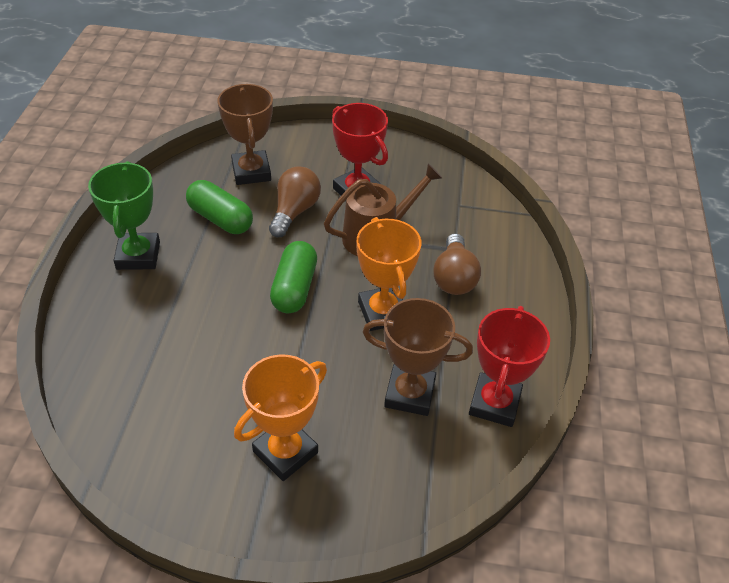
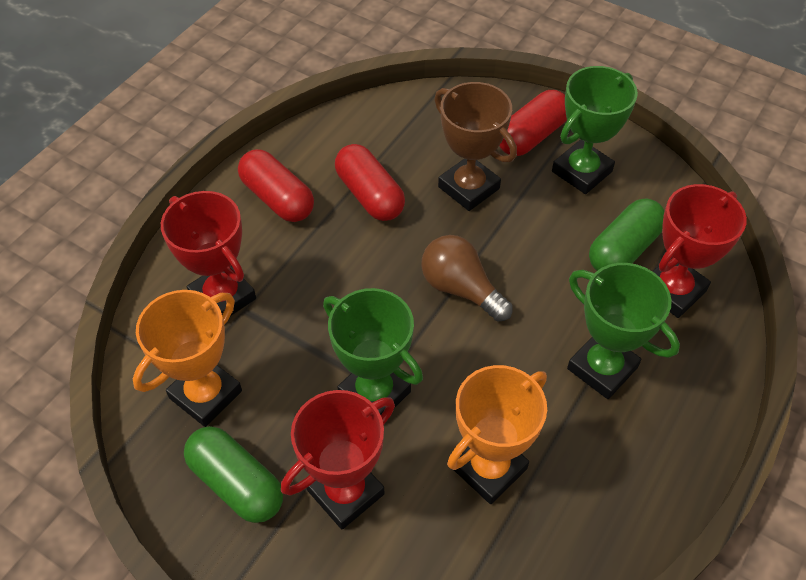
brown light bulb: [269,166,321,237] [433,233,481,295] = 2 -> [421,235,513,322] = 1
brown trophy: [218,84,273,185] [363,298,473,416] = 2 -> [434,82,517,211] = 1
brown watering can: [324,163,442,256] = 1 -> none = 0
green trophy: [88,161,160,270] = 1 -> [323,288,423,415] [552,66,638,194] [567,263,680,399] = 3
red capsule: none = 0 -> [238,149,314,222] [335,144,405,221] [499,90,567,156] = 3
red trophy: [332,103,388,195] [469,306,550,427] = 2 -> [161,191,256,316] [281,390,395,530] [653,184,747,318] = 3

